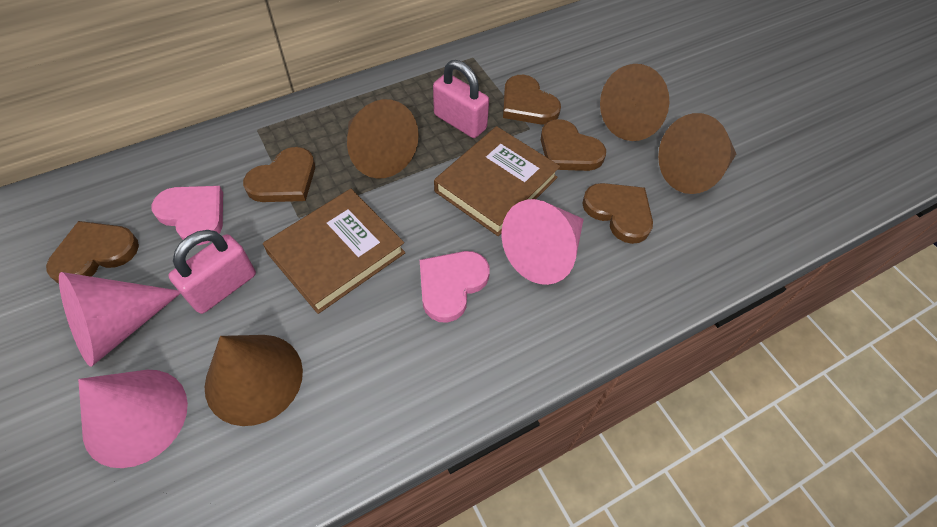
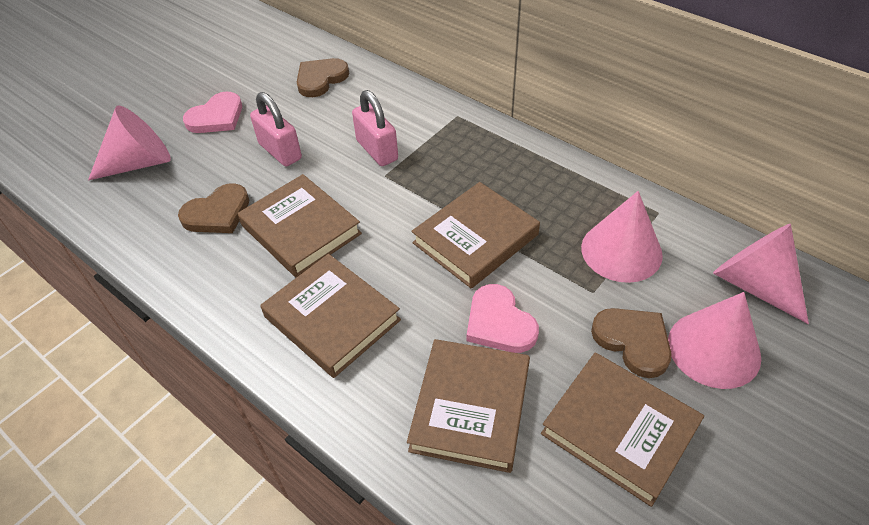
brown book: [263,189,405,314] [434,126,560,236] = 2 -> [238,174,362,277] [260,254,401,378] [407,339,530,473] [411,182,540,288] [541,353,704,507] = 5
brown cone: [205,335,303,426] [347,99,419,179] [600,64,669,141] [658,113,736,194] = 4 -> none = 0
brown heart: [46,221,139,284] [243,147,315,202] [503,75,561,124] [541,119,606,171] [582,183,653,244] = 5 -> [178,183,249,233] [297,58,349,97] [591,308,672,378] = 3
pink cone: [59,272,181,367] [78,370,188,468] [502,199,584,285] = 3 -> [88,106,171,181] [581,191,663,283] [668,292,761,389] [713,224,809,324] = 4

